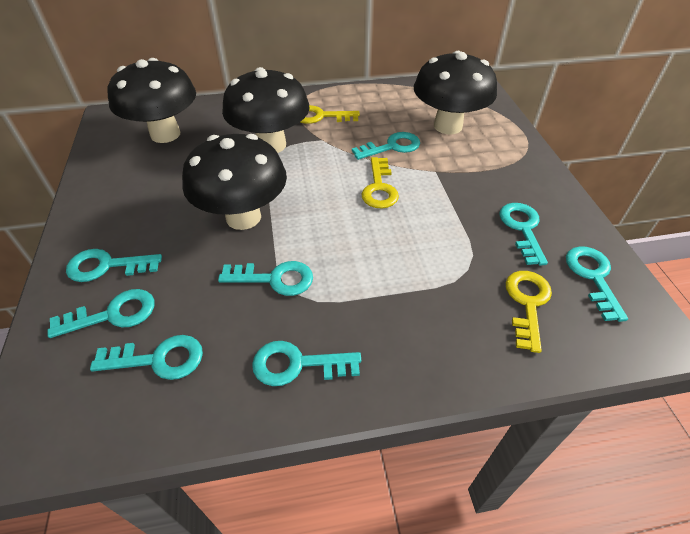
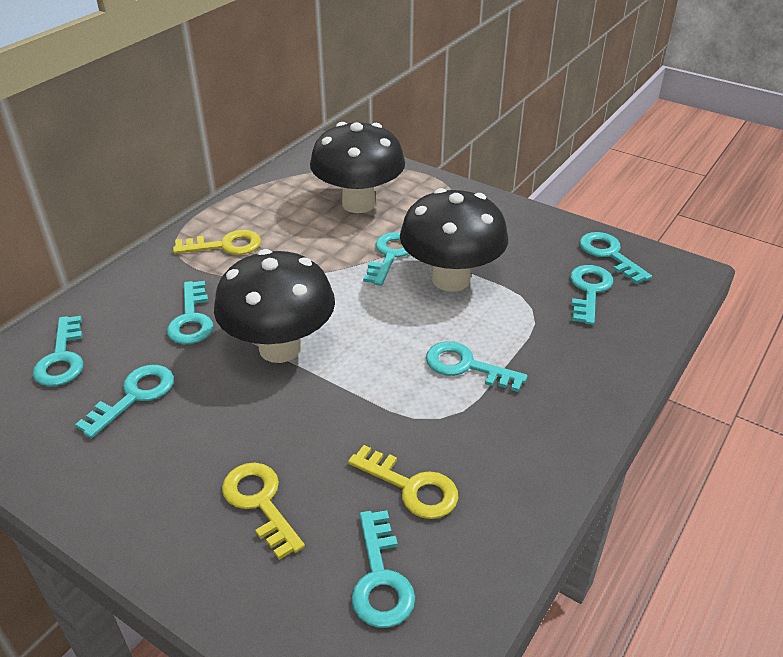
black mushroom: [108,58,196,143] [182,134,287,230] [222,67,310,153] [414,51,497,134] = 4 -> [214,249,335,363] [310,122,405,213] [400,188,508,291] = 3

